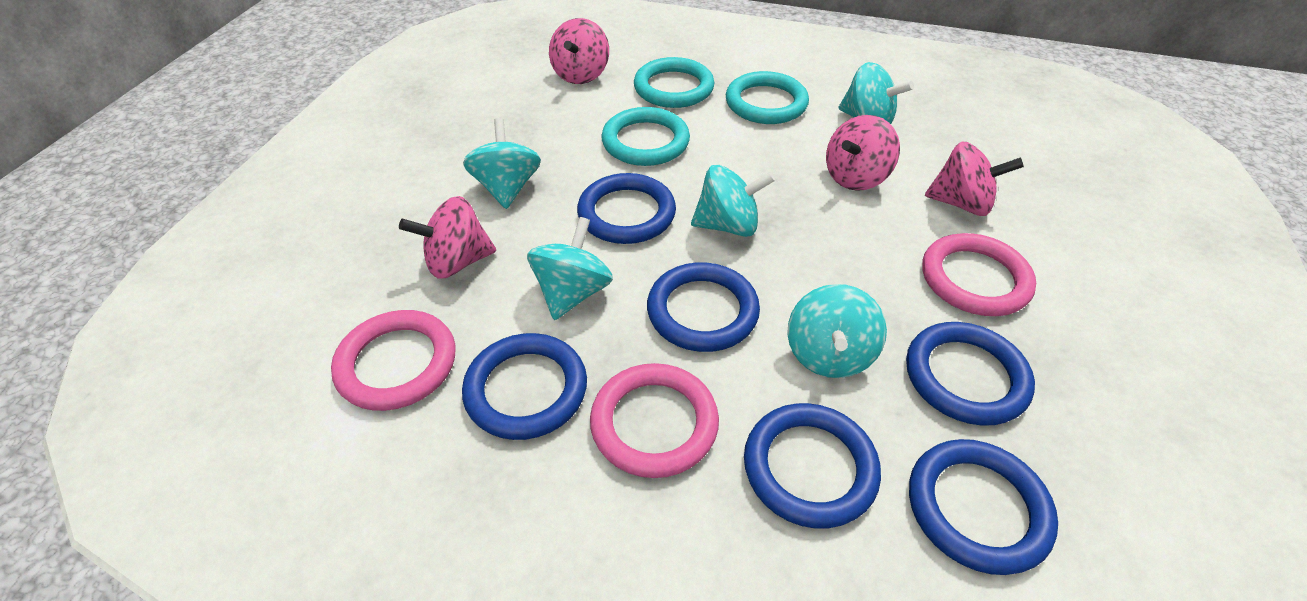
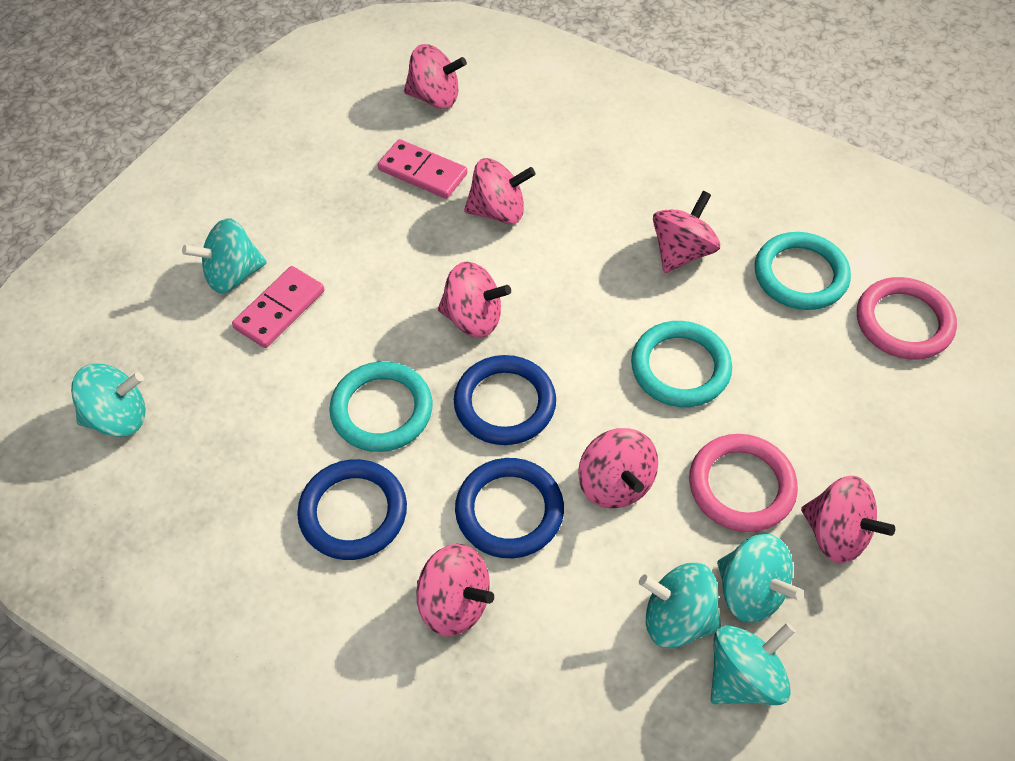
blue ring: [462,333,587,440] [577,173,676,244] [647,262,760,352] [744,403,881,529] [906,322,1035,426] [909,439,1058,575] = 6 -> [297,459,407,560] [454,355,556,445] [455,458,564,558] = 3
pink domino: none = 0 -> [232,266,325,348] [378,139,467,199] = 2
pink ring: [331,310,455,411] [590,363,719,478] [922,233,1036,316] = 3 -> [689,434,798,532] [857,277,957,360] = 2
pink spinning top: [399,196,496,279] [549,18,609,84] [826,115,900,191] [925,142,1024,216] = 4 -> [404,44,467,109] [416,544,494,636] [438,262,511,338] [464,158,535,224] [578,428,658,508] [653,191,720,273] [801,476,895,563] = 7

